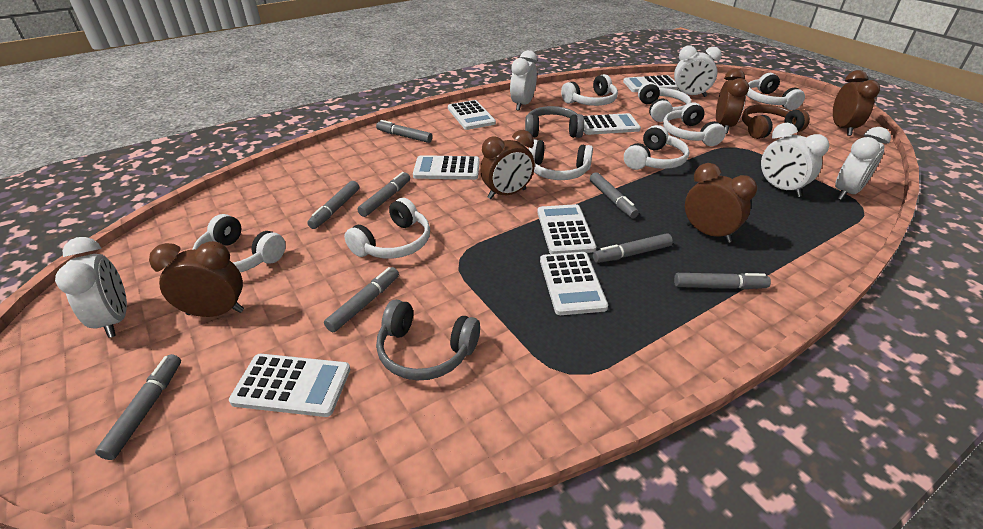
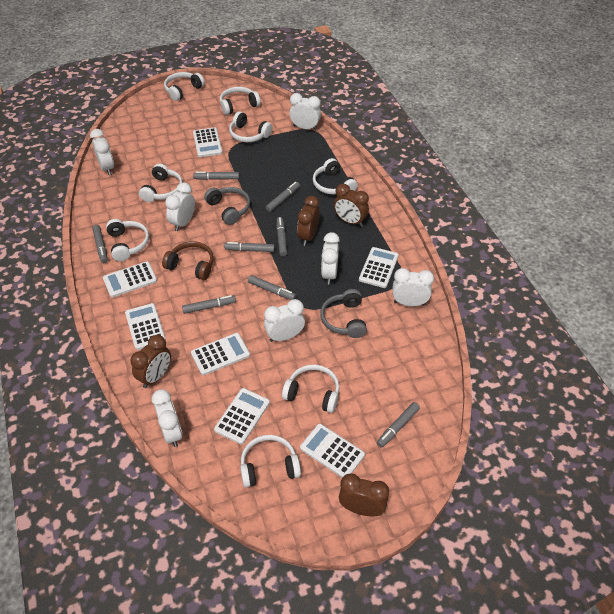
brown clock: [149,241,244,317] [480,130,535,199] [685,163,757,243] [716,69,749,134] [833,70,880,136] = 5 -> [131,335,171,388] [297,196,320,246] [334,184,369,227] [339,473,389,517] = 4
white clock: [55,237,127,338] [510,50,537,111] [674,46,722,97] [761,123,829,197] [835,127,891,200] = 5 -> [90,129,114,175] [152,389,183,447] [165,182,195,231] [264,299,305,342] [289,93,321,130] [321,232,340,285] [392,268,434,306] = 7

